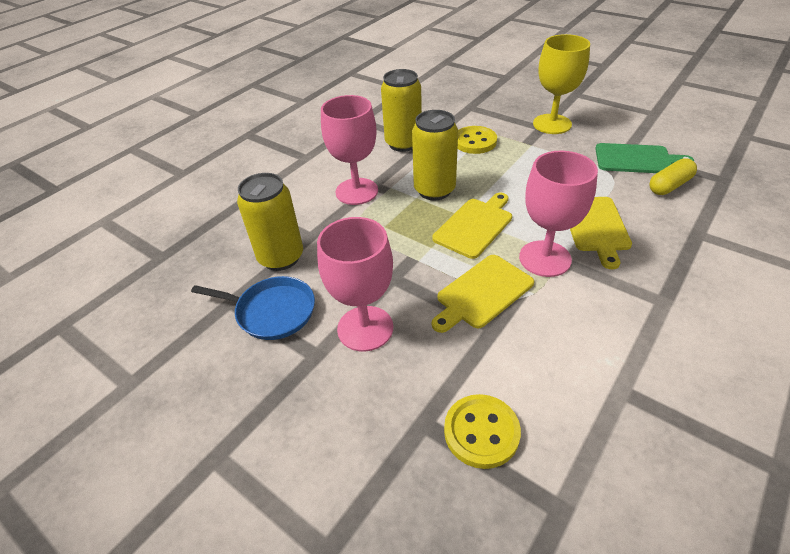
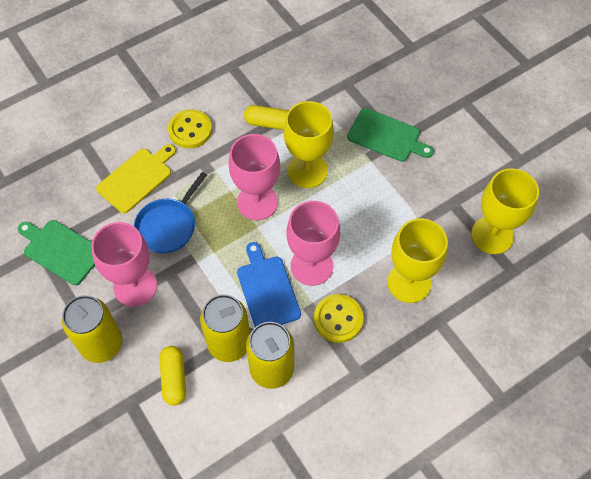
blue cutting board: none = 0 -> [237,242,301,327] = 1
green cutting board: [595,143,694,173] = 1 -> [18,220,95,285] [347,108,434,162] = 2
yellow capsule: [649,158,697,195] = 1 -> [159,346,186,406] [244,105,288,130] = 2
yellow cutting board: [432,193,512,259] [432,255,534,333] [570,197,632,269] = 3 -> [96,144,176,213] = 1
yellow goblet: [533,34,590,134] = 1 -> [284,101,334,188] [388,218,448,303] [471,168,539,254] = 3

